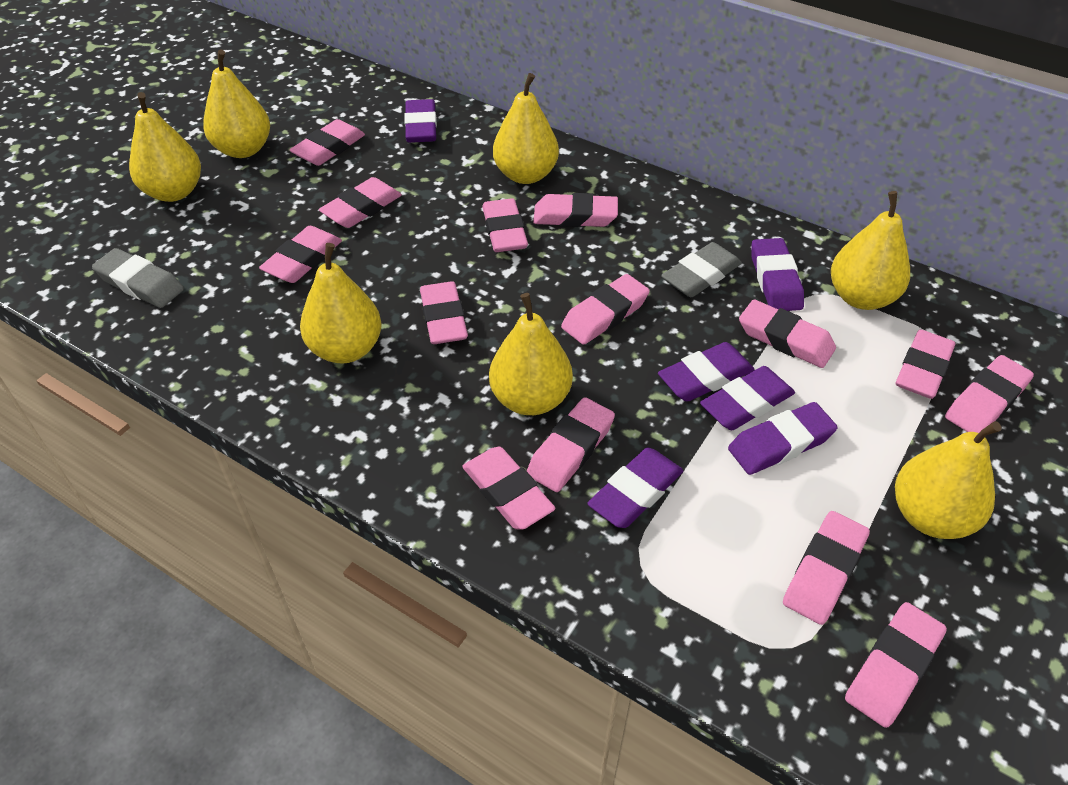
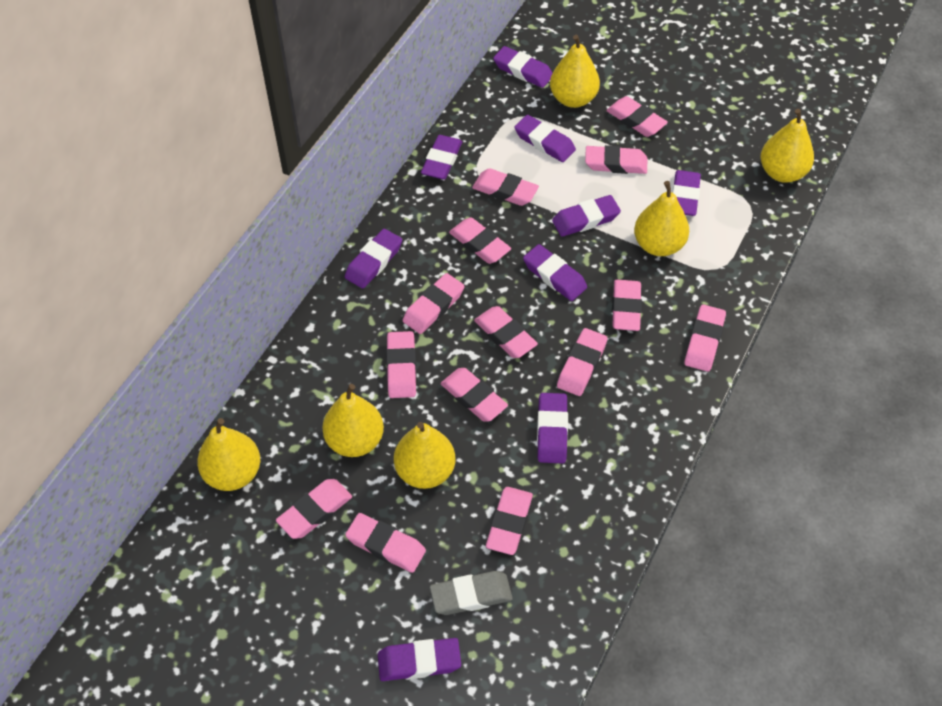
grey eraser: [92,248,184,308] [661,242,742,297] = 2 -> [430,571,513,615] = 1
purple eraser: [404,99,437,143] [587,448,683,528] [658,342,755,402] [700,366,795,430] [728,402,838,475] [752,238,804,311] = 6 -> [345,229,402,288] [378,638,461,681] [421,135,462,180] [493,46,552,88] [514,115,576,162] [523,244,587,301] [537,393,568,463] [552,195,621,237] [672,170,701,216] = 9
yellow pear: [129,92,201,202] [203,50,270,158] [300,243,382,363] [489,293,573,415] [493,73,559,184] [831,191,910,310] [895,421,1002,539] = 7 -> [197,418,260,491] [322,384,384,457] [394,422,455,489] [550,35,600,108] [634,181,689,256] [761,109,814,183] = 6

